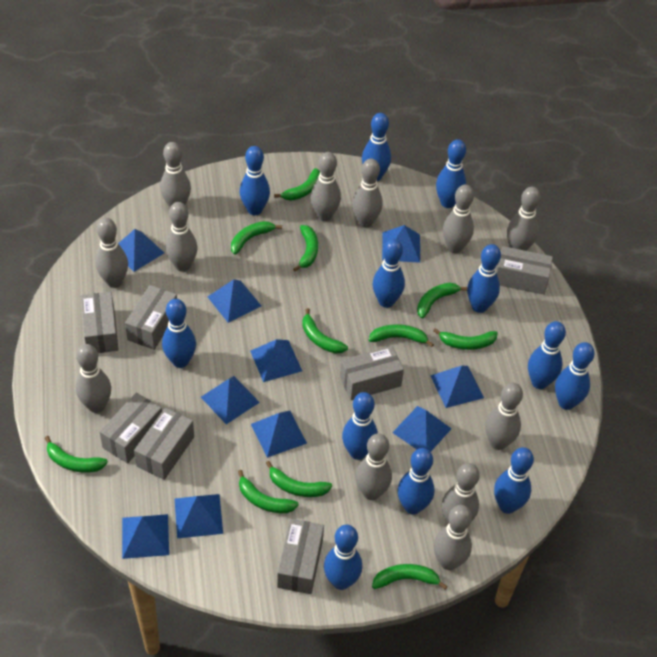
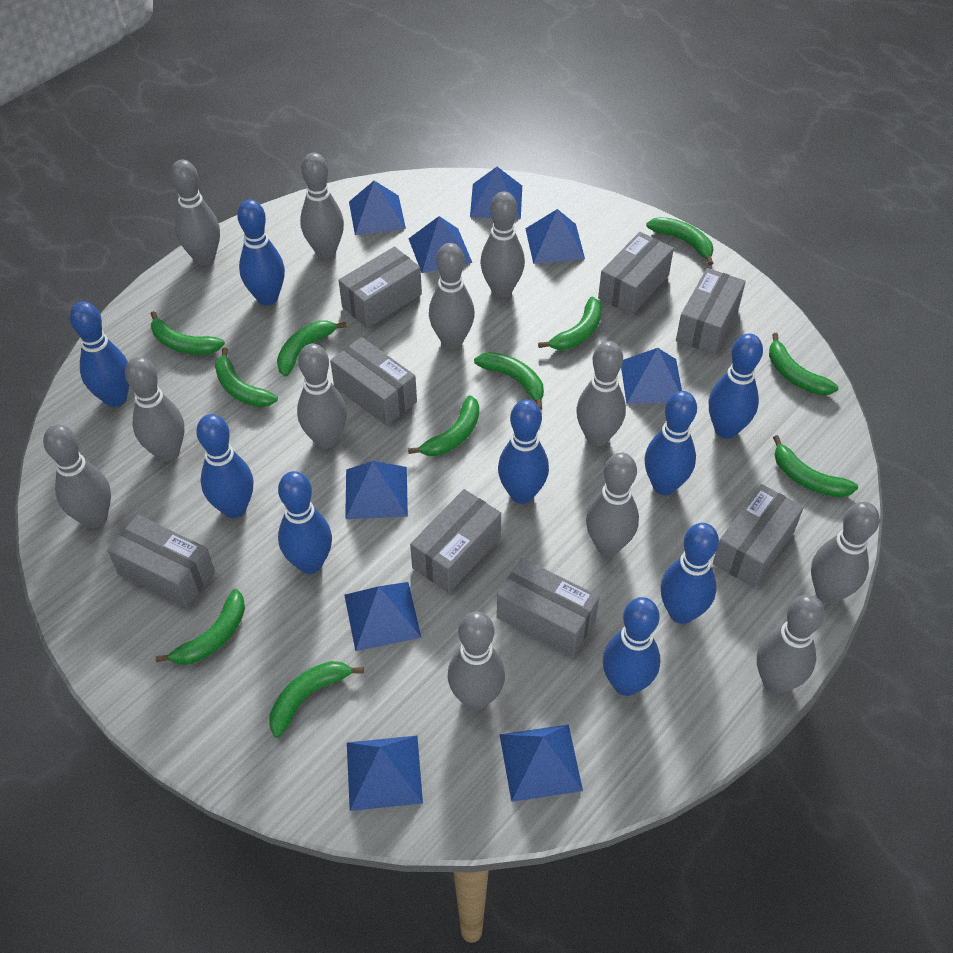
blue bowling pin: [162,299,196,368] [240,146,270,215] [324,525,362,590] [342,392,378,460] [362,113,391,181] [373,239,405,308] [398,448,434,514] [436,139,466,208] [467,244,501,313] [494,447,534,514] [528,321,566,389] [555,342,595,410] = 12 -> [70,302,129,407] [196,414,253,518] [237,199,285,305] [278,471,332,574] [498,400,549,504] [603,597,660,696] [644,391,697,495] [661,523,719,624] [709,334,763,439] = 9
blue pyramid: [118,229,164,272] [122,514,169,559] [175,494,223,539] [201,376,260,424] [208,279,261,323] [250,339,302,382] [251,411,307,458] [382,225,420,263] [392,406,451,452] [430,366,484,408] = 10 -> [344,582,421,651] [345,461,408,519] [347,736,423,811] [349,181,406,235] [409,216,472,273] [470,167,522,219] [499,724,583,802] [525,209,585,264] [621,348,682,404] = 9
grey box: [81,292,119,353] [99,393,162,464] [125,285,177,350] [134,408,194,480] [277,519,324,594] [340,346,404,400] [497,246,553,295] = 7 -> [107,515,215,608] [330,337,417,426] [339,246,422,328] [410,489,501,593] [497,558,600,657] [598,232,674,315] [676,268,746,355] [713,484,804,588] = 8

